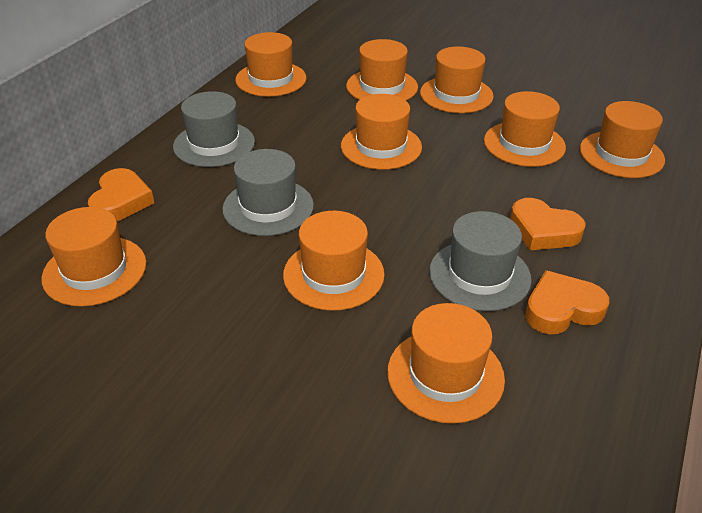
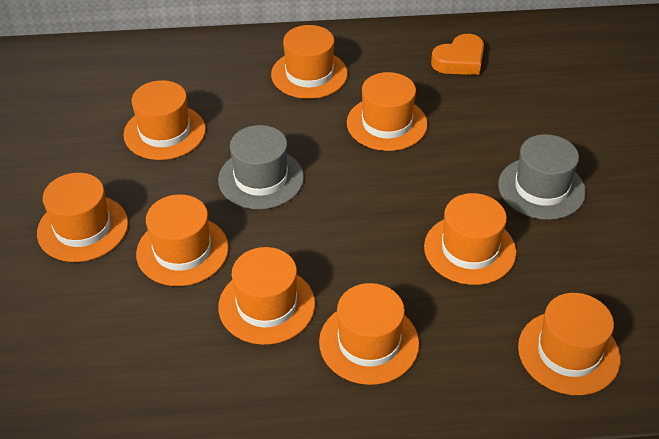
grey hat: [173,91,255,167] [222,149,314,236] [429,211,532,311] = 3 -> [218,125,304,209] [498,134,586,220] = 2
orange heart: [88,168,154,221] [510,198,586,250] [525,270,609,334] = 3 -> [431,34,484,75] = 1

